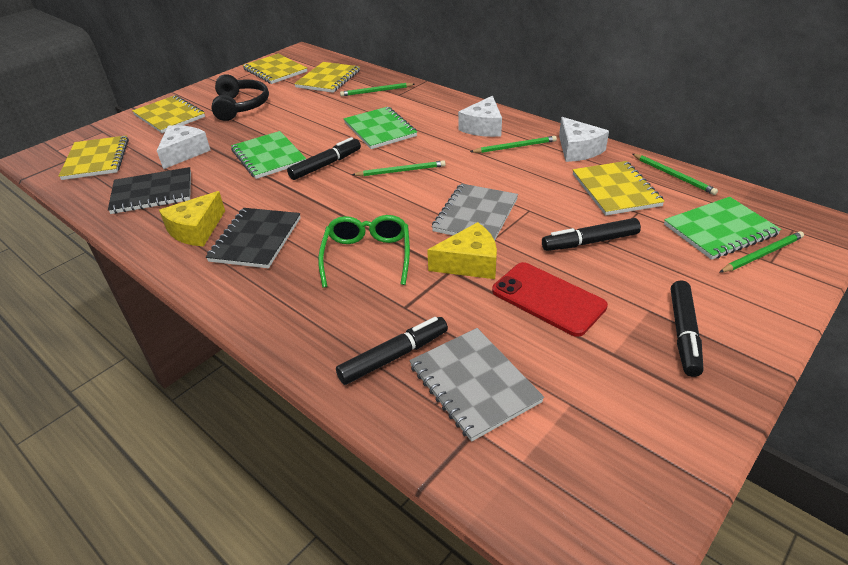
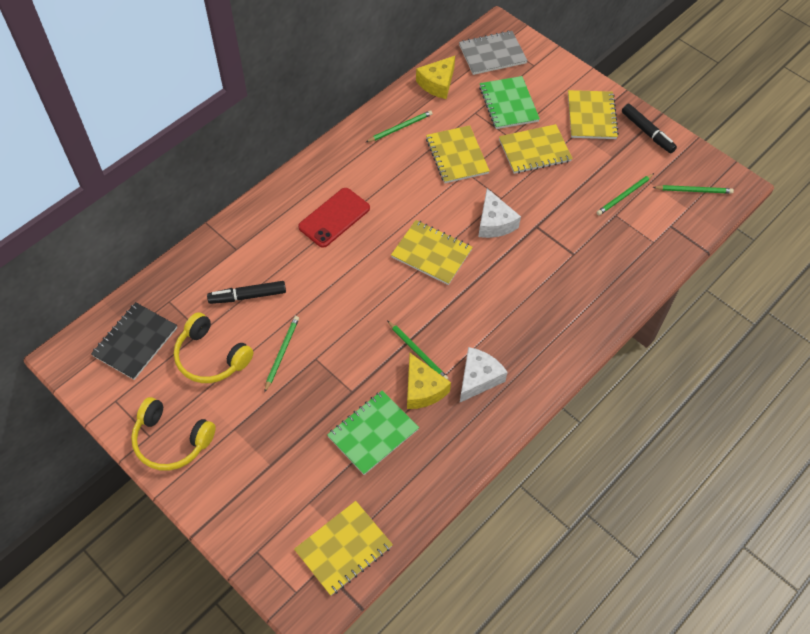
black headphones: [211,74,269,121] = 1 -> none = 0
black marker: [287,137,361,180] [336,317,448,385] [542,218,641,251] [671,281,703,377] = 4 -> [207,281,286,304] [622,104,677,153] = 2
black notebook: [108,167,191,214] [206,208,301,268] = 2 -> [91,302,177,380] = 1
green glasses: [318,215,410,288] = 1 -> none = 0
green notebook: [231,131,306,179] [344,107,417,149] [664,197,782,260] = 3 -> [327,390,419,475] [479,76,540,129] = 2
grey notebook: [410,328,544,442] [432,183,518,240] = 2 -> [459,31,528,75] = 1
white cheese: [157,125,211,169] [458,96,502,137] [559,117,609,162] = 3 -> [460,347,508,402] [478,188,521,238] = 2
yellow headphones: none = 0 -> [131,397,216,471] [174,312,253,383] = 2

